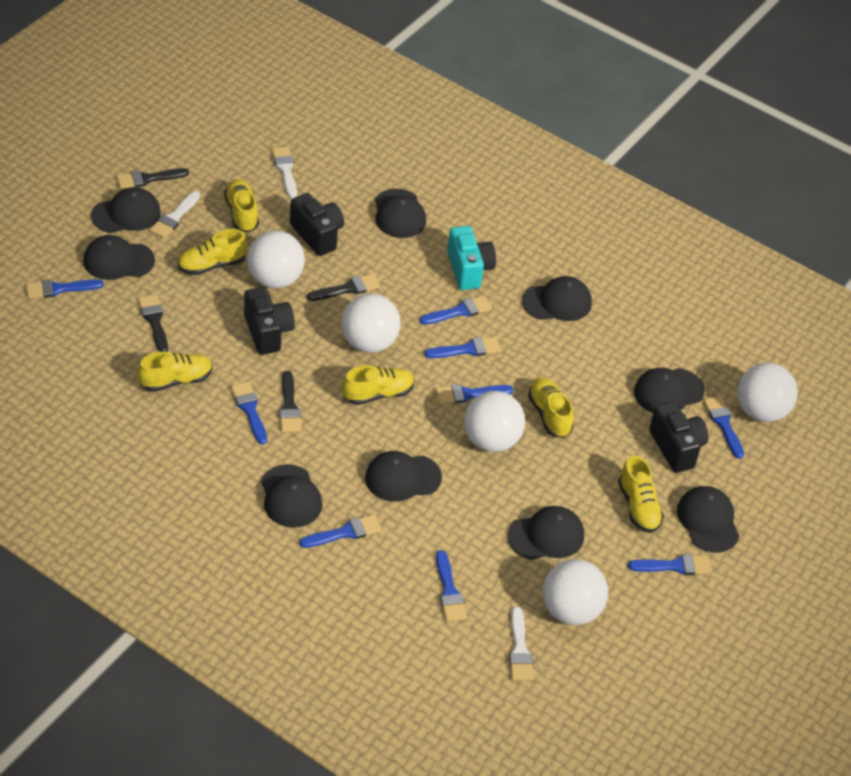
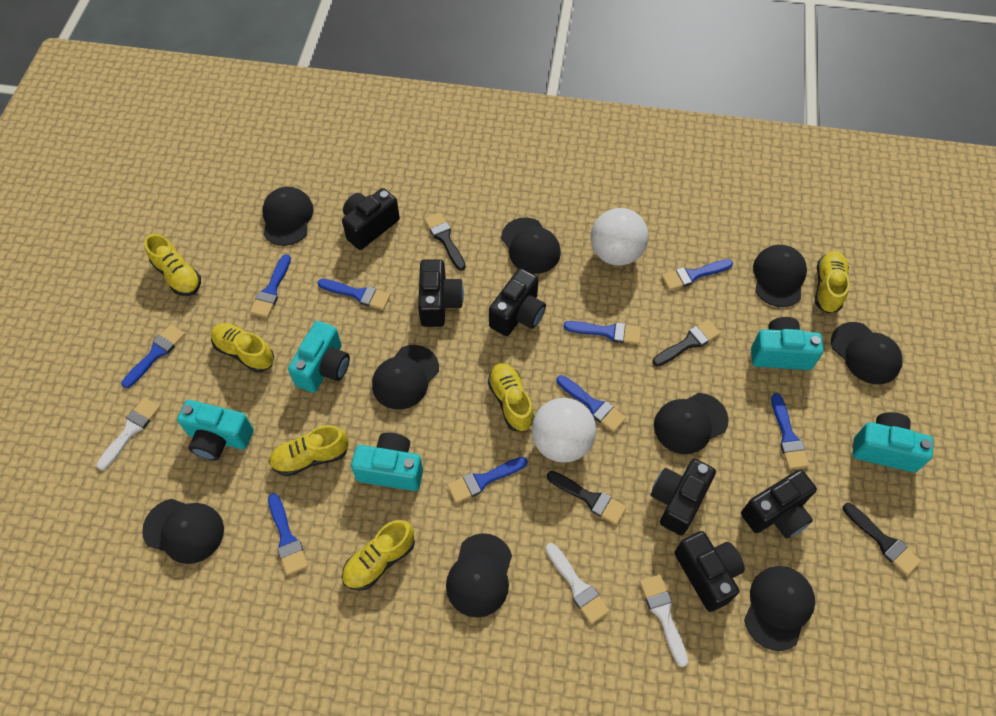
black camera: [244,287,295,355] [290,193,344,256] [649,402,708,473] = 3 -> [342,188,400,250] [418,259,464,327] [489,268,546,336] [651,459,716,535] [674,531,745,612] [741,470,817,539] = 6
turquoise camera: [447,226,496,290] = 1 -> [177,400,254,461] [288,321,350,393] [351,432,423,491] [751,317,823,370] [852,412,933,472] = 5
white ball: [247,231,305,288] [342,294,401,353] [464,391,525,452] [543,559,608,625] [737,363,798,422] = 5 -> [532,398,596,463] [591,208,648,266] = 2

